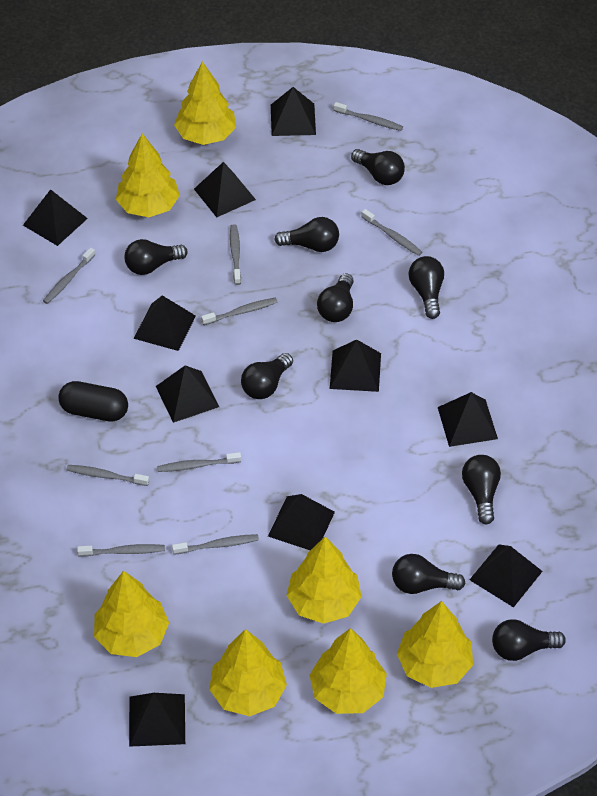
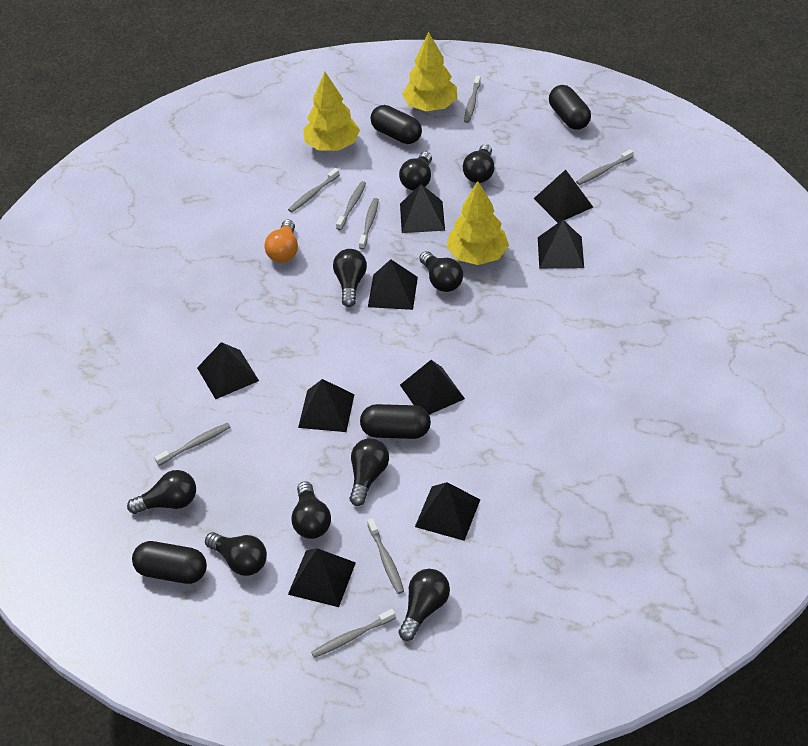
black capsule: [58,381,128,422] = 1 -> [132,541,207,584] [360,404,431,439] [370,105,422,144] [549,85,591,130] = 4
black pyramid: [23,189,88,246] [129,693,185,747] [134,295,196,351] [156,365,219,423] [194,162,256,217] [268,494,335,550] [271,87,316,136] [330,340,381,392] [438,392,498,447] [470,545,543,608] = 10 -> [197,342,259,399] [288,548,356,607] [298,379,355,432] [368,259,418,310] [400,184,445,233] [400,360,465,415] [415,482,480,541] [534,170,593,223] [538,220,584,269] = 9
grey toothbrush: [43,247,95,304] [67,465,149,486] [77,544,165,557] [157,452,241,472] [172,534,259,555] [201,298,278,325] [230,224,241,285] [334,102,403,131] [361,209,422,256] = 9 -> [154,423,230,466] [288,168,339,212] [311,609,396,658] [336,181,366,230] [359,198,379,250] [367,518,404,594] [464,76,481,123] [576,149,633,185] = 8
orange light bulb: none = 0 -> [264,220,298,263] = 1
yellow tree: [94,571,169,657] [116,133,180,217] [174,61,236,145] [209,629,287,716] [286,537,362,624] [309,628,387,714] [397,601,473,688] = 7 -> [303,72,360,151] [402,32,457,111] [447,181,509,265] = 3

